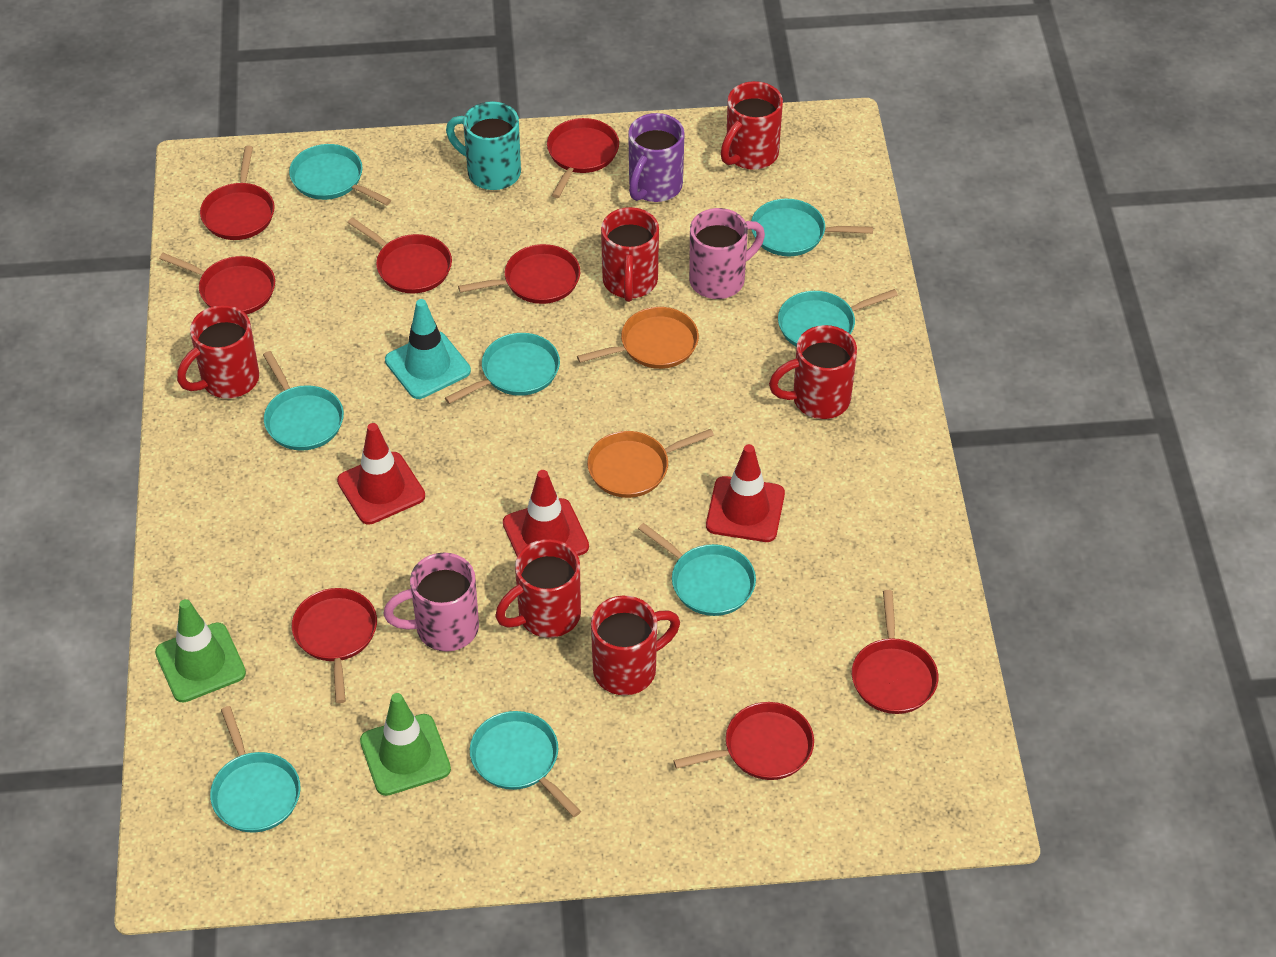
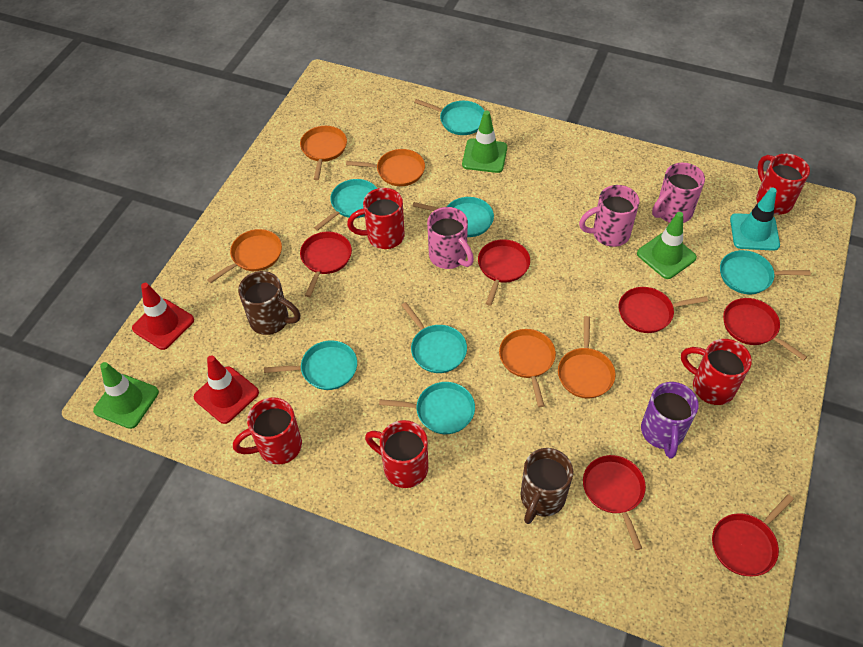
brown mug: none = 0 -> [238,271,300,335] [521,448,573,524] = 2
green traffic cone: [155,599,246,702] [360,693,451,796] = 2 -> [93,362,159,429] [462,111,507,173] [637,212,697,279] = 3
orange pan: [577,307,699,369] [587,429,714,498] = 2 -> [207,229,282,283] [300,126,347,180] [346,149,425,186] [499,329,556,407] [558,316,616,398] = 5
pink mug: [383,553,479,651] [689,208,765,299] = 2 -> [427,207,474,269] [579,185,639,247] [652,163,705,223] = 3
red mug: [177,305,259,398] [495,539,581,638] [591,596,680,695] [601,207,659,302] [721,81,783,170] [769,325,857,419] = 6 -> [233,397,302,465] [347,188,405,249] [365,420,428,488] [681,339,752,405] [756,154,810,215] = 5
red pan: [159,253,275,315] [200,146,275,240] [292,588,377,703] [348,218,452,293] [458,244,580,304] [547,118,619,198] [673,702,814,780] [852,590,938,714] = 8 -> [300,232,352,297] [478,239,530,306] [583,455,646,550] [619,287,708,333] [712,494,794,576] [723,298,807,361] = 6
red traffic cone: [337,423,425,525] [503,470,589,556] [706,444,785,542] = 3 -> [132,283,194,350] [194,355,259,424] = 2
turquoise mug: [446,101,521,190] = 1 -> none = 0
turquoise pan: [210,706,301,833] [263,351,344,451] [289,144,391,205] [445,333,560,404] [470,711,581,817] [638,523,756,616] [751,199,873,256] [778,289,898,347] = 8 -> [264,340,357,390] [314,179,377,231] [379,382,475,434] [401,302,467,373] [412,197,494,237] [414,99,485,135] [720,250,811,294] = 7

